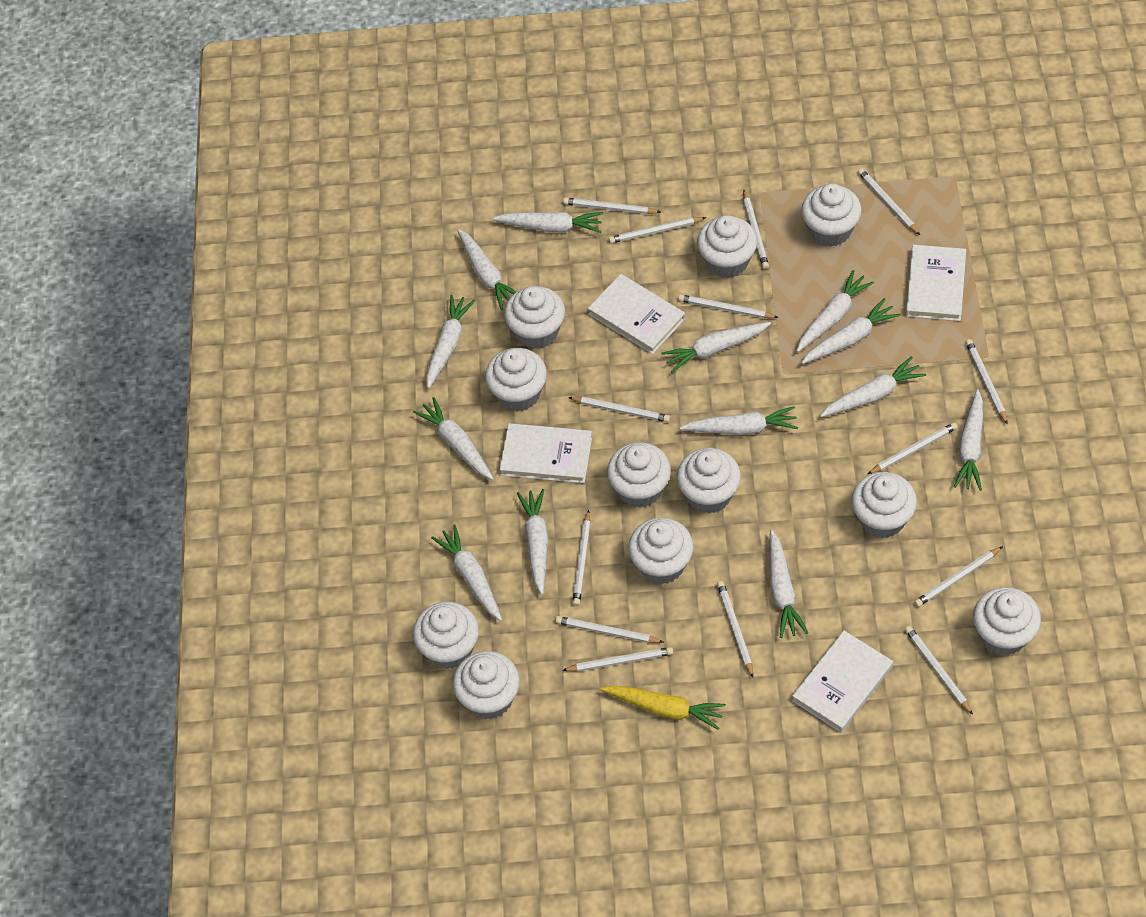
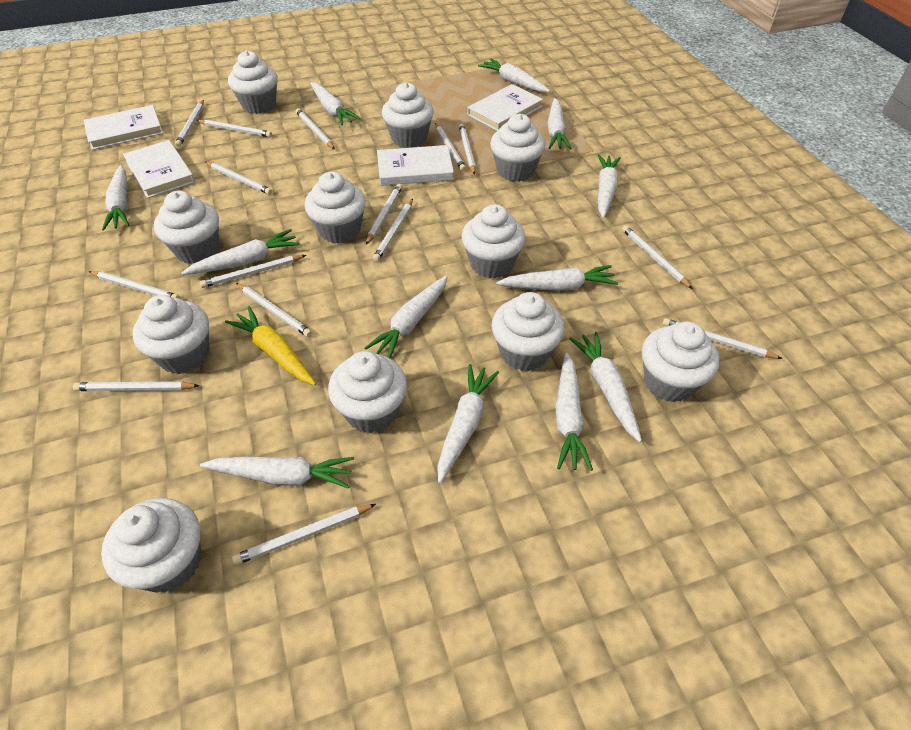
white carrot: [413,397,494,480] [426,295,476,389] [431,524,502,621] [457,229,516,311] [493,212,603,233] [517,489,549,595] [661,322,771,373] [680,406,798,435] [769,530,808,638] [796,270,874,352] [801,298,901,364] [820,356,926,417] [954,389,983,491] = 13 -> [102,165,129,231] [181,229,300,275] [200,457,354,489] [310,82,361,125] [364,275,448,358] [437,364,499,484] [478,58,550,92] [496,265,618,291] [547,98,572,149] [555,352,593,471] [569,332,642,442] [597,154,621,218] = 12
white pencil: [555,616,663,643] [562,647,673,672] [563,197,660,214] [568,397,670,422] [573,509,591,606] [609,217,706,244] [678,294,779,318] [717,581,753,678] [743,189,769,269] [858,168,920,235] [868,422,958,474] [905,626,973,715] [914,546,1003,607] [965,339,1008,425] = 14 -> [73,381,200,391] [88,271,180,299] [175,100,204,147] [196,119,272,137] [200,255,306,288] [205,162,272,195] [232,504,376,565] [236,283,312,337] [296,108,335,149] [366,184,402,245] [373,199,413,262] [435,123,466,171] [459,124,476,175] [622,225,693,289] [662,318,783,359] = 15

